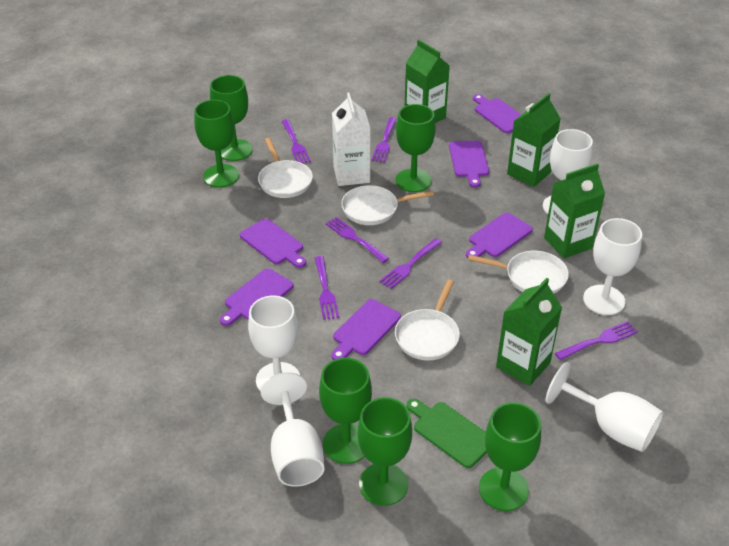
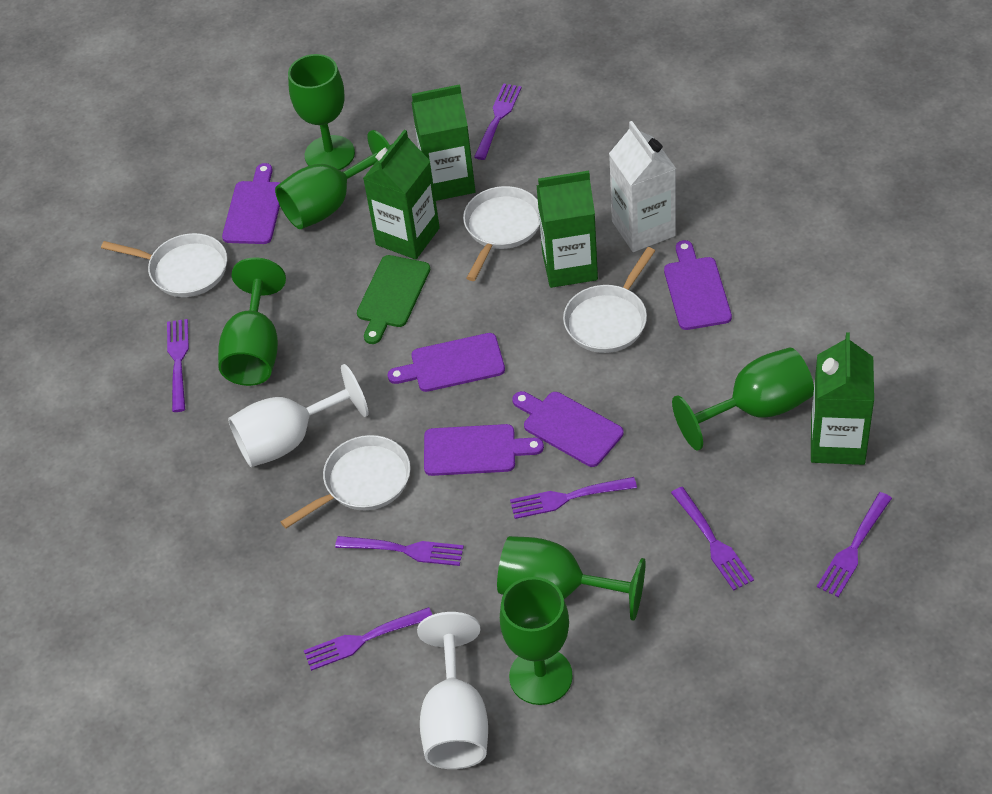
purple cutting board: [220,268,294,326] [240,219,306,268] [331,299,401,360] [449,140,489,188] [466,213,533,258] [473,94,521,133] = 6 -> [222,163,280,244] [388,333,505,392] [424,424,544,476] [512,391,624,467] [664,240,732,330] = 5
purple fork: [281,119,311,163] [315,256,339,320] [325,217,389,263] [372,117,397,163] [379,238,442,289] [555,321,638,360] = 6 -> [167,319,189,412] [304,607,432,671] [335,536,464,566] [474,83,522,160] [510,477,637,519] [671,487,754,591] [817,492,892,597] = 7
white goblet: [248,296,300,392] [260,372,324,487] [543,129,593,214] [546,362,663,452] [583,218,642,315] = 5 -> [228,364,369,467] [417,612,488,769] = 2

